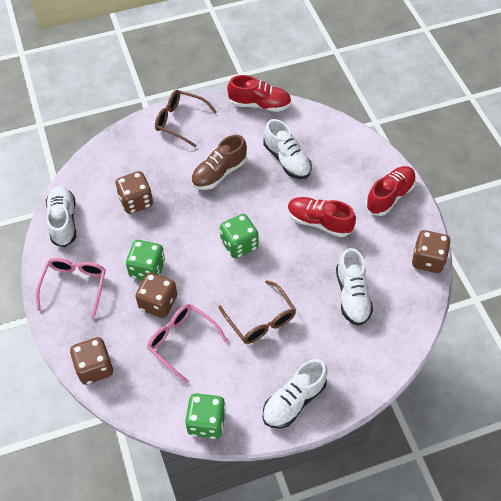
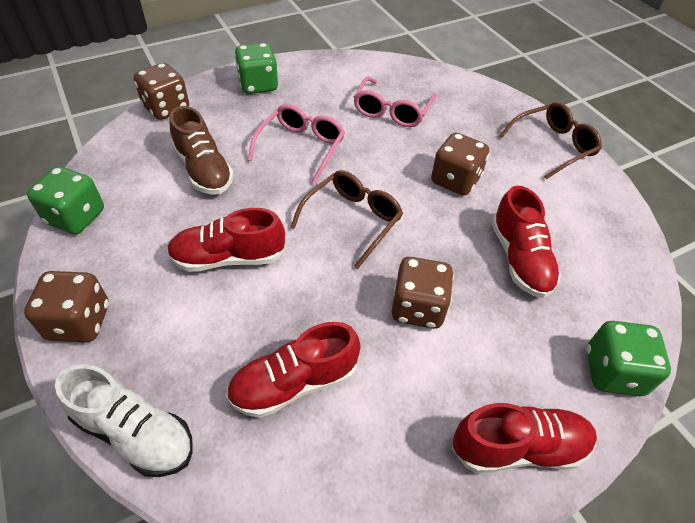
red shoe: [227,75,291,112] [288,197,356,237] [365,166,416,216] = 3 -> [167,208,285,272] [226,322,361,418] [452,403,597,473] [491,186,561,298] = 4
white shoe: [46,186,76,247] [263,119,312,179] [263,359,327,428] [336,248,373,326] = 4 -> [55,364,193,477] = 1

